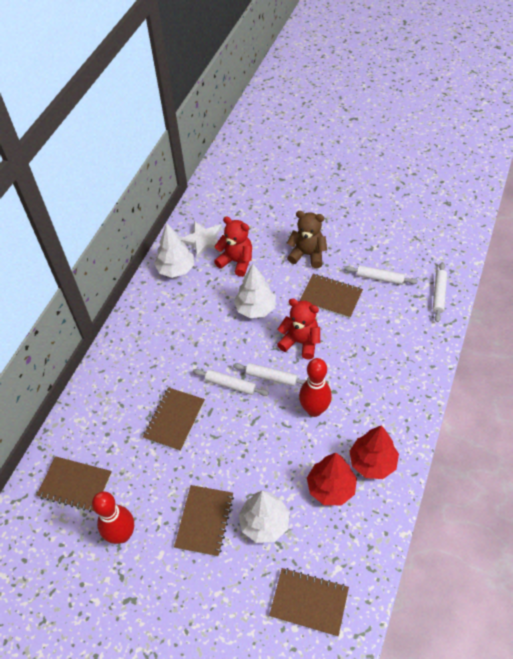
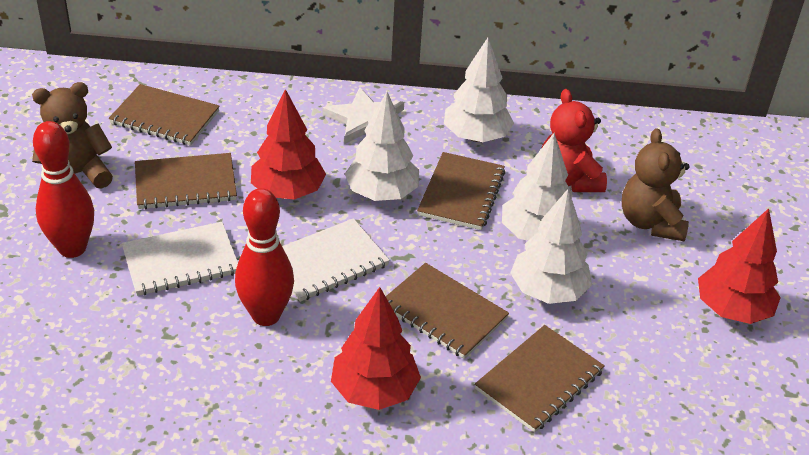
brown teddy bear: [287,211,327,268] = 1 -> [32,82,113,189] [622,128,690,242] = 2
red teddy bear: [214,216,252,277] [277,298,320,360] = 2 -> [542,89,607,192] = 1
red tree: [307,453,357,505] [349,425,399,479] = 2 -> [251,89,326,200] [331,287,421,410] [698,208,781,324] = 3
white notebook: none = 0 -> [122,222,238,296] [282,218,390,302] = 2
white rolling pin: [193,369,269,396] [233,363,306,386] [344,265,418,285] [433,262,447,322] = 4 -> none = 0
white tree: [154,223,194,278] [234,264,276,318] [239,490,290,543] = 3 -> [345,92,419,201] [444,38,514,142] [502,133,572,241] [510,189,592,304] = 4

